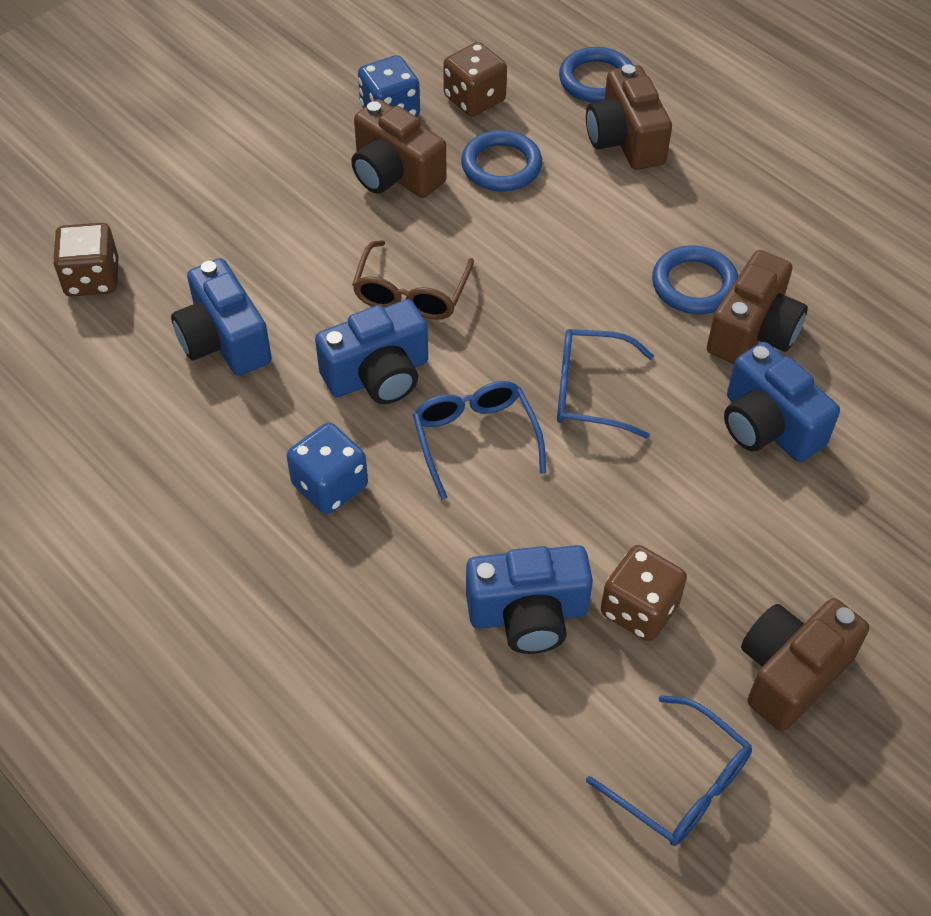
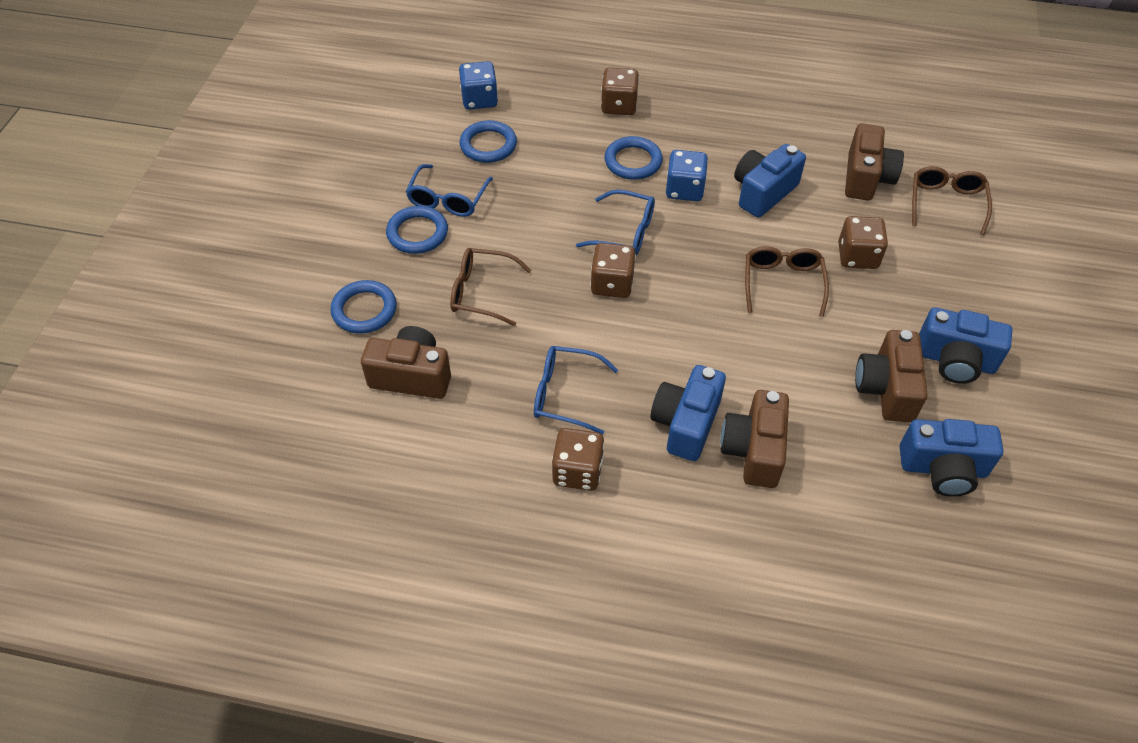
blue ring: [461,130,542,192] [559,47,634,103] [652,246,738,314] = 3 -> [330,280,397,334] [386,206,448,254] [459,120,517,163] [605,136,663,180] = 4
brown dice: [53,223,119,296] [443,42,507,117] [601,545,687,641] = 3 -> [552,428,604,491] [590,243,636,298] [601,67,639,115] [838,216,888,269] = 4
brown glasses: [352,240,474,320] = 1 -> [450,248,531,326] [745,246,829,317] [912,166,992,235] = 3

